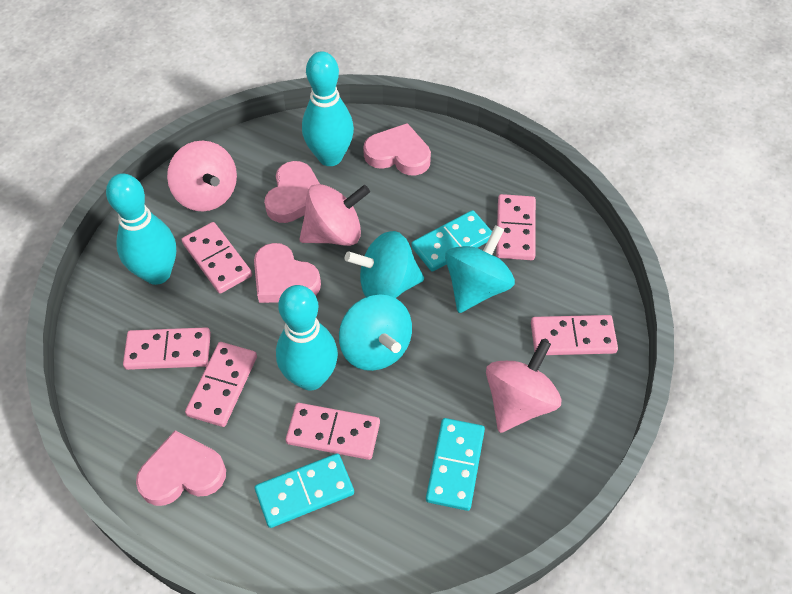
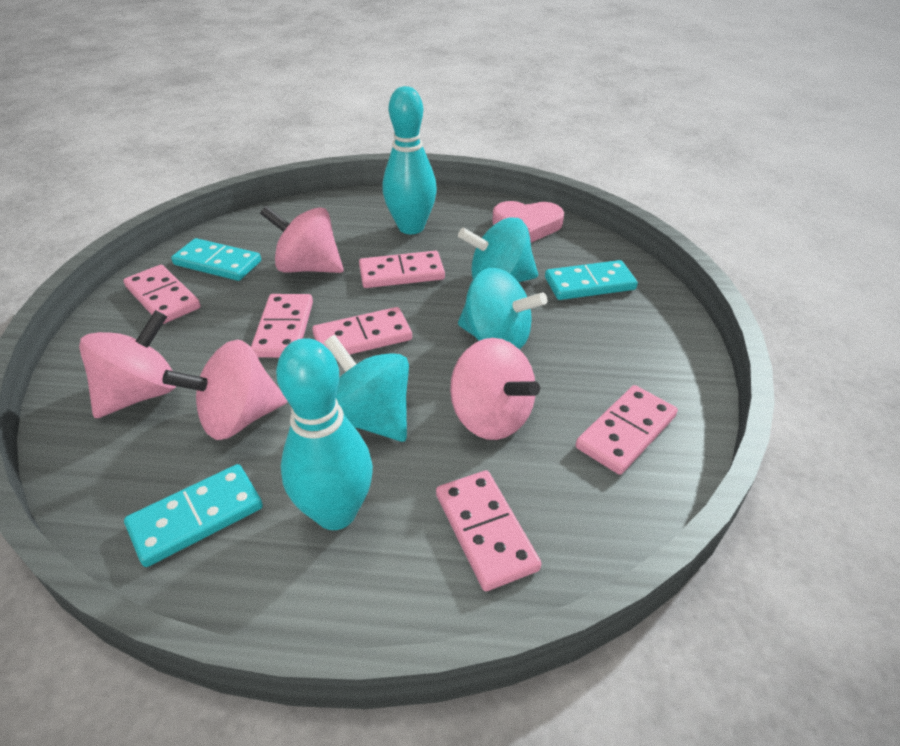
pink heart: [136,430,226,506] [254,243,321,303] [264,161,320,223] [363,123,431,176] = 4 -> [492,201,564,243] = 1
pink spinning top: [167,141,237,211] [299,184,370,246] [486,339,561,433] = 3 -> [79,310,176,418] [162,340,287,440] [260,206,343,273] [450,338,540,440] = 4
turquoise bowling pin: [106,173,176,285] [276,285,338,391] [302,52,354,166] = 3 -> [276,338,373,530] [382,86,437,234] = 2

